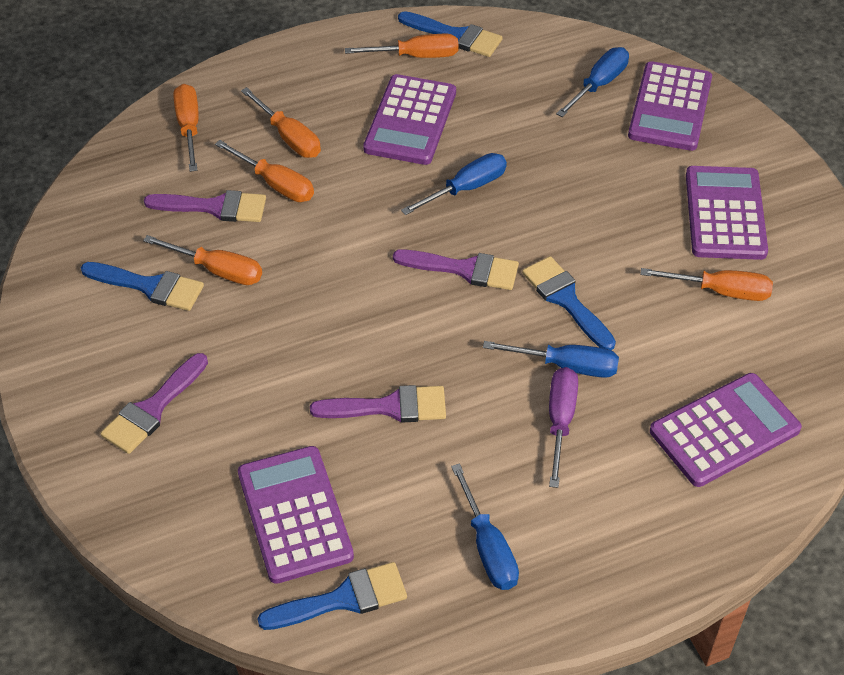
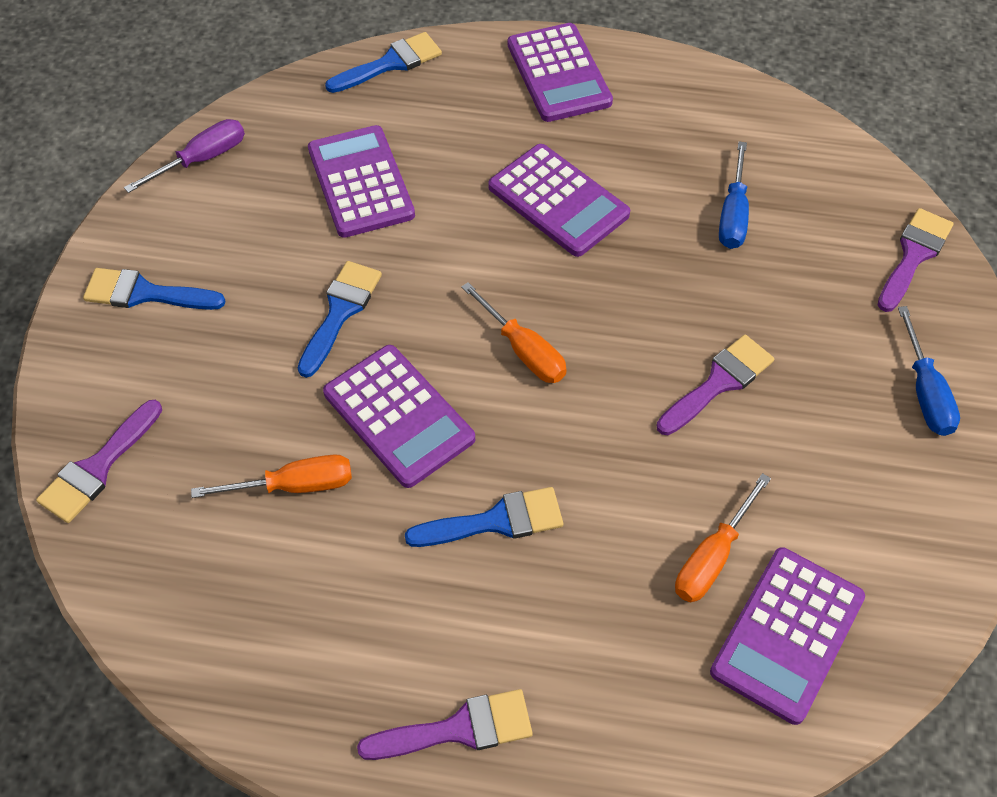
blue screwdriver: [401,153,507,215] [451,463,519,590] [483,341,619,378] [556,47,629,117] = 4 -> [719,141,749,249] [898,306,960,436] = 2
orange screwdriver: [143,235,262,285] [174,84,199,172] [215,140,314,202] [241,87,321,158] [345,34,458,58] [640,268,773,301] = 6 -> [191,454,352,498] [461,282,567,383] [675,473,771,602] = 3

